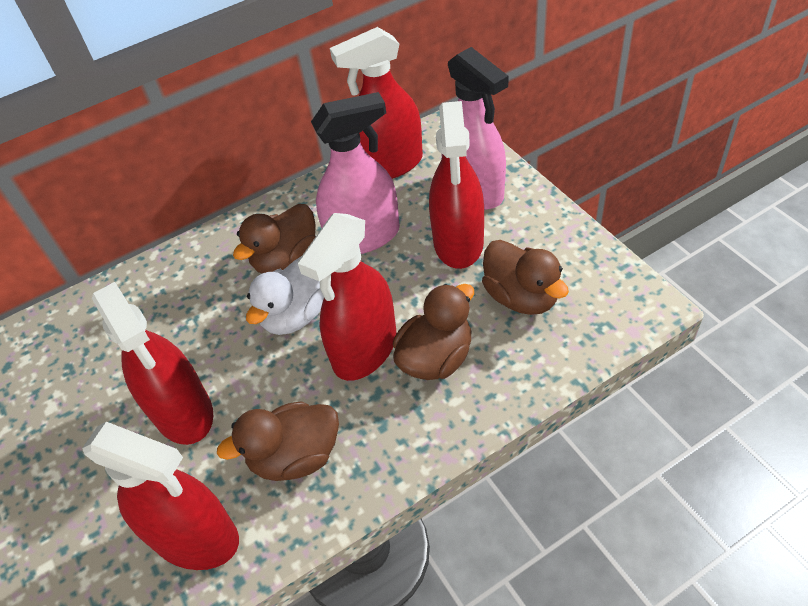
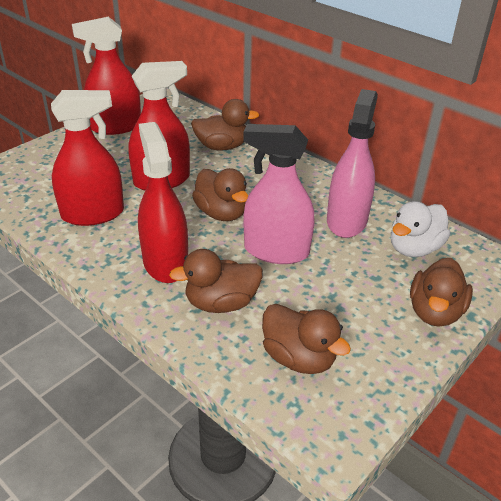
brown duck: [217,402,339,481] [233,204,316,273] [393,284,474,380] [482,240,569,315] = 4 -> [169,249,263,313] [191,99,259,151] [192,168,248,221] [262,304,351,374] [410,258,473,327] = 5
red spray bottle: [82,422,239,570] [92,282,213,445] [298,213,396,381] [330,27,423,179] [429,101,484,269] = 5 -> [51,90,124,226] [72,17,141,135] [128,61,190,190] [138,122,188,283] = 4

